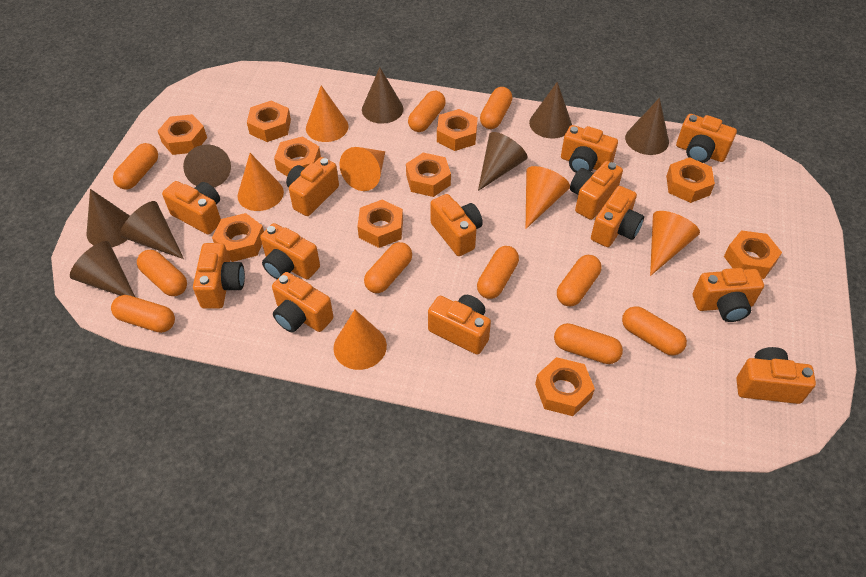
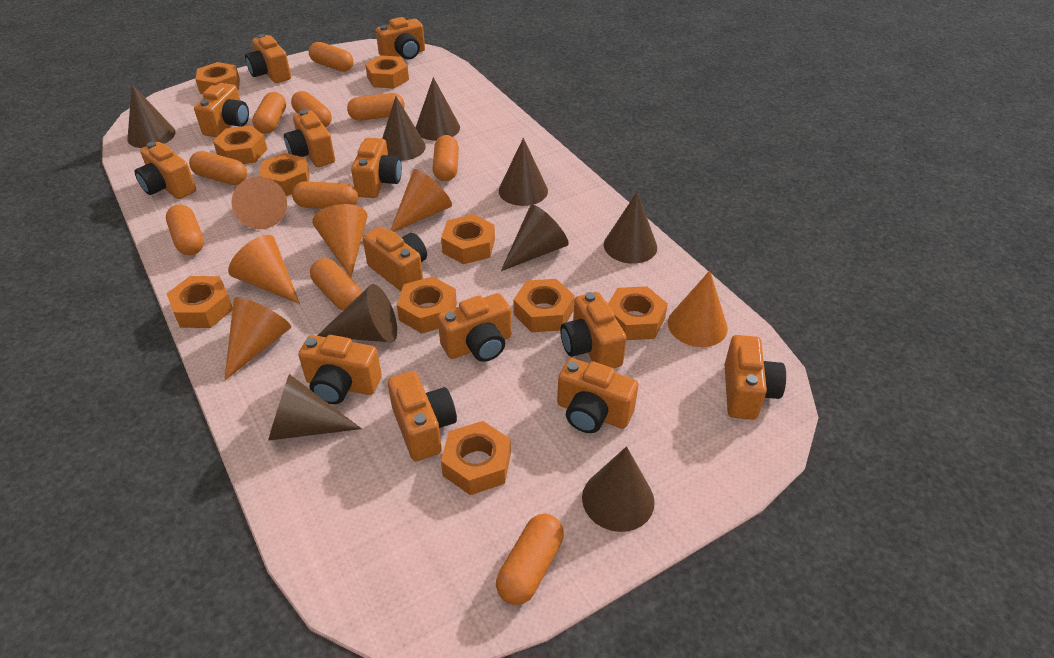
brown cone: [70,241,135,297] [86,189,130,247] [120,201,184,259] [183,144,231,188] [362,67,404,124] [478,132,527,191] [529,82,572,139] [625,98,669,155] = 8 -> [127,84,176,148] [268,374,362,441] [317,284,397,343] [382,96,426,161] [416,77,460,141] [498,138,548,206] [501,205,569,271] [582,446,655,532] [604,192,657,264] = 9

